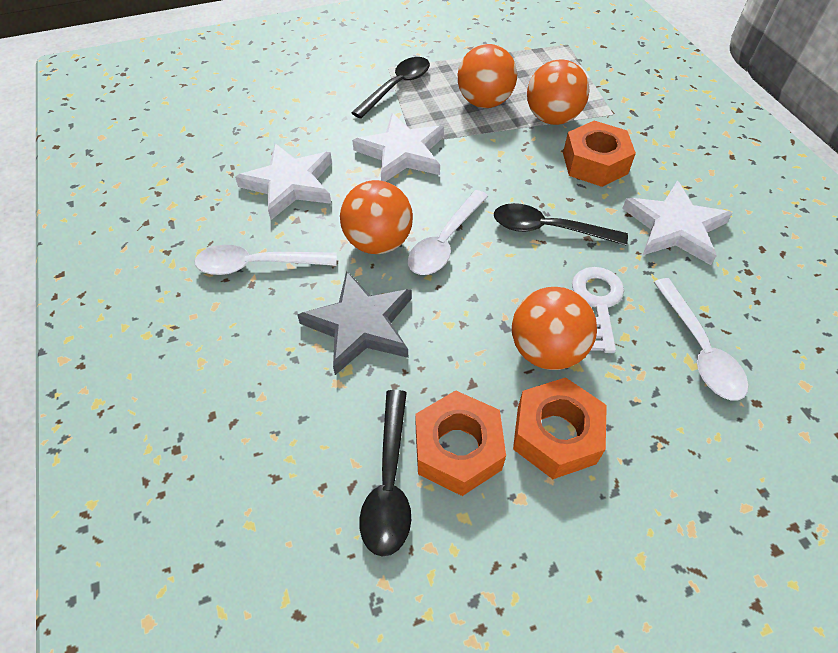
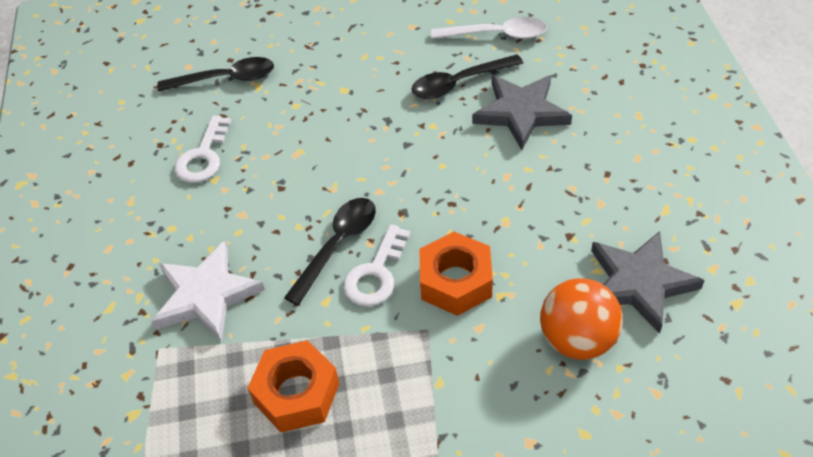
grey star: [297,270,412,375] = 1 -> [472,75,572,150] [591,231,705,334] = 2
orange ball: [340,180,413,254] [458,44,517,108] [512,287,597,370] [527,60,590,125] = 4 -> [540,278,623,360] = 1
orange nut: [416,390,506,496] [513,377,607,479] [563,121,636,187] = 3 -> [248,340,339,432] [419,232,493,316] = 2
white key: [572,267,624,353] = 1 -> [175,115,232,183] [343,224,411,307] = 2
white spoon: [195,245,337,275] [408,190,488,275] [653,278,748,401] = 3 -> [431,17,547,39] = 1
white star: [235,143,332,220] [352,113,444,182] [622,181,733,265] = 3 -> [152,241,265,342] = 1

